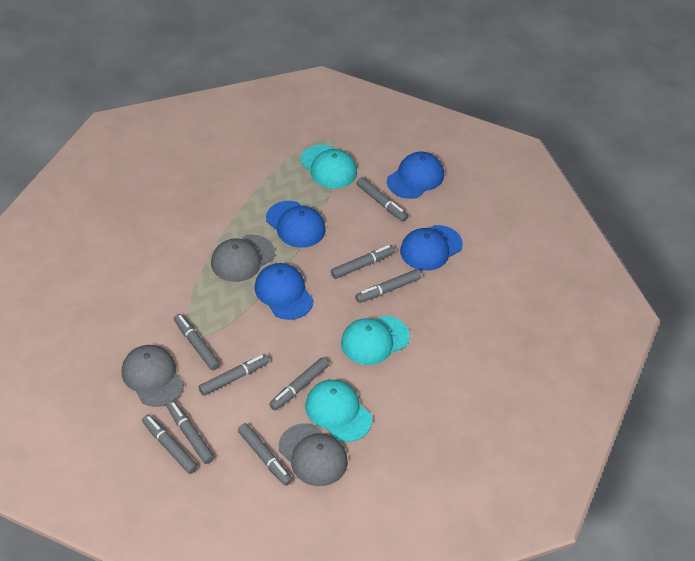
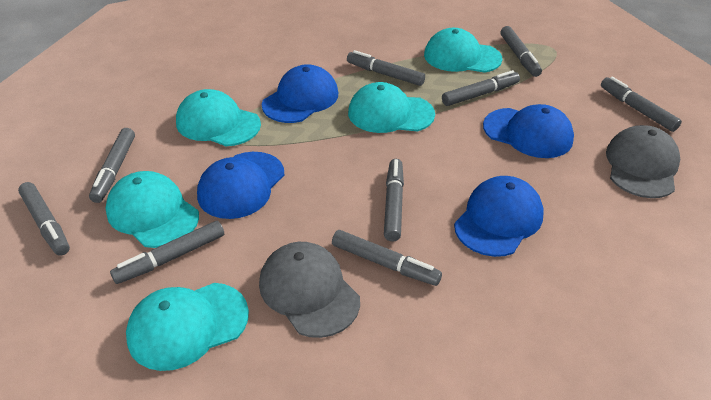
grey cap: [122,345,184,407] [211,234,275,282] [279,423,348,486] = 3 -> [259,242,360,338] [606,125,680,198] = 2
turquoise cap: [301,145,357,188] [305,380,372,442] [341,315,410,365] = 3 -> [106,171,199,248] [126,283,249,371] [176,89,261,146] [348,82,435,133] [424,28,502,73] = 5

